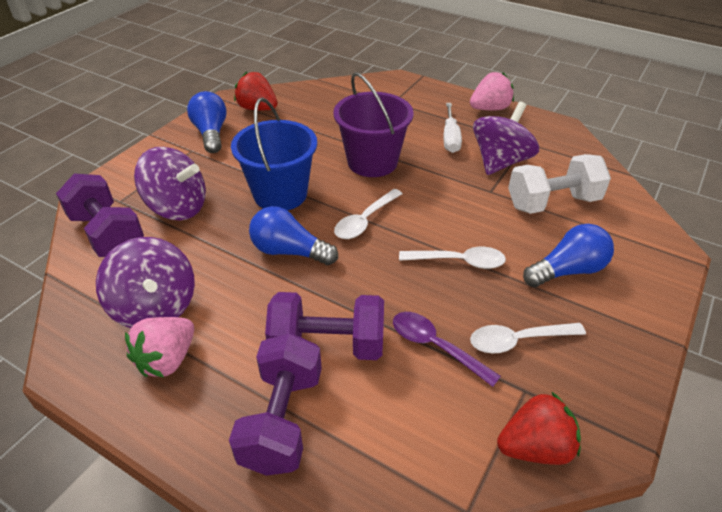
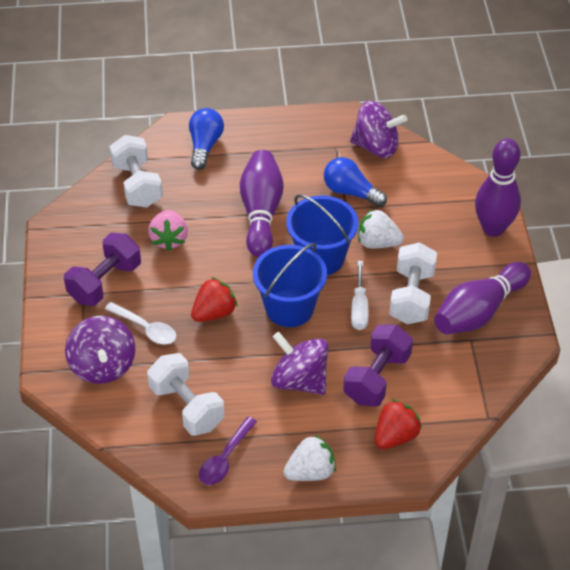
blue bucket: [231,97,317,211] = 1 -> [253,243,327,327] [286,194,359,275] = 2
blue light bulb: [187,91,227,153] [249,206,338,265] [523,224,614,287] = 3 -> [189,108,224,170] [324,157,387,207] = 2
pink strawberry: [125,317,194,377] [470,72,514,110] = 2 -> [148,210,188,251] = 1
purple bowling pin: none = 0 -> [240,150,284,257] [434,262,531,334] [475,139,521,237] = 3
purple bucket: [333,72,414,177] = 1 -> none = 0
purple dumbbell: [56,173,144,257] [229,333,322,476] [265,292,384,360] = 3 -> [64,233,141,306] [343,324,413,406] = 2
white dumbbell: [508,154,611,214] = 1 -> [109,135,163,208] [147,353,225,436] [389,242,437,324] = 3
white spoon: [334,189,403,239] [399,247,506,269] [470,323,586,353] = 3 -> [105,302,176,344] = 1
white strawberry: none = 0 -> [284,434,336,481] [358,209,404,248] = 2

